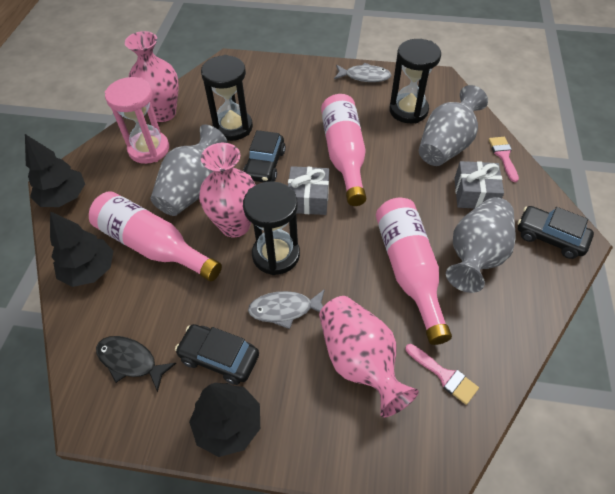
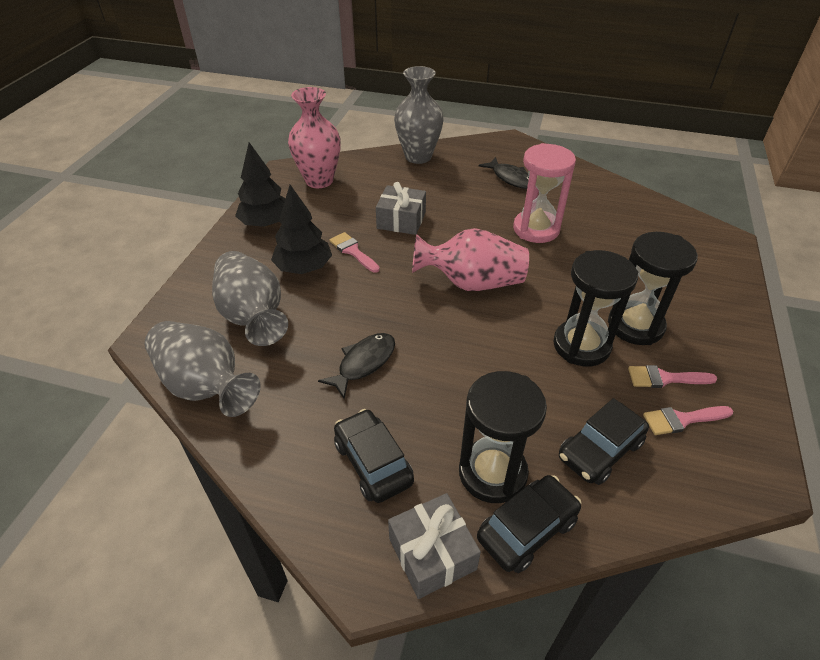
black fish: [96,336,176,392] = 1 -> [318,333,395,399] [479,157,529,189] = 2
black tree: [25,134,85,207] [50,211,113,287] [189,383,260,457] = 3 -> [235,142,286,227] [271,185,332,274] = 2
grey fish: [248,289,325,329] [334,63,391,82] = 2 -> none = 0
pink bottle: [89,191,222,281] [321,94,366,206] [376,198,452,345] = 3 -> none = 0
pink brush: [406,344,479,405] [489,137,519,182] = 2 -> [329,232,380,273] [628,365,717,388] [643,406,733,435] = 3
pink vase: [125,31,179,122] [199,143,256,237] [319,296,419,417] = 3 -> [288,87,341,188] [412,228,529,291] = 2

